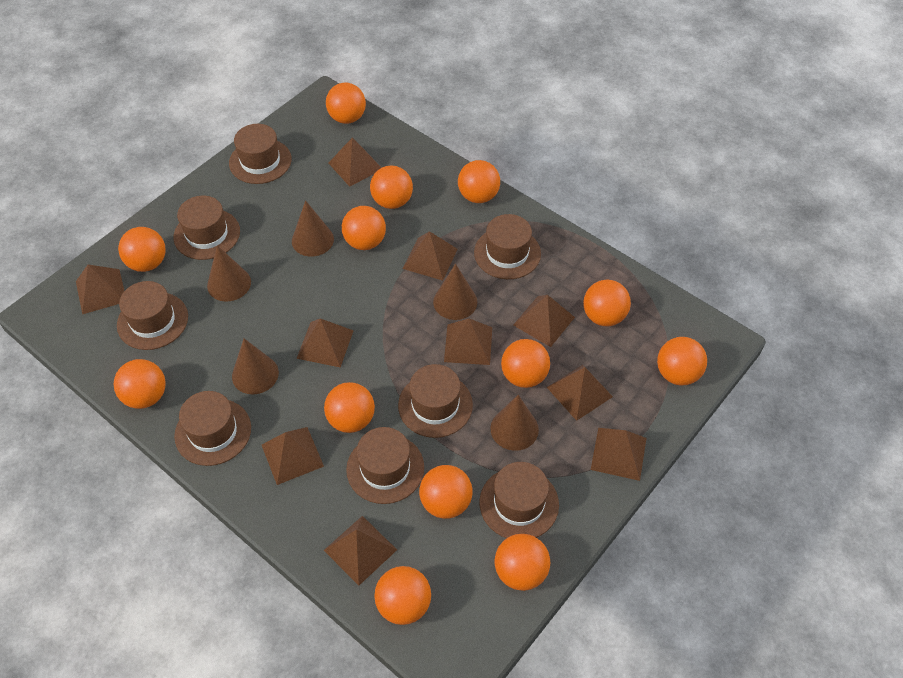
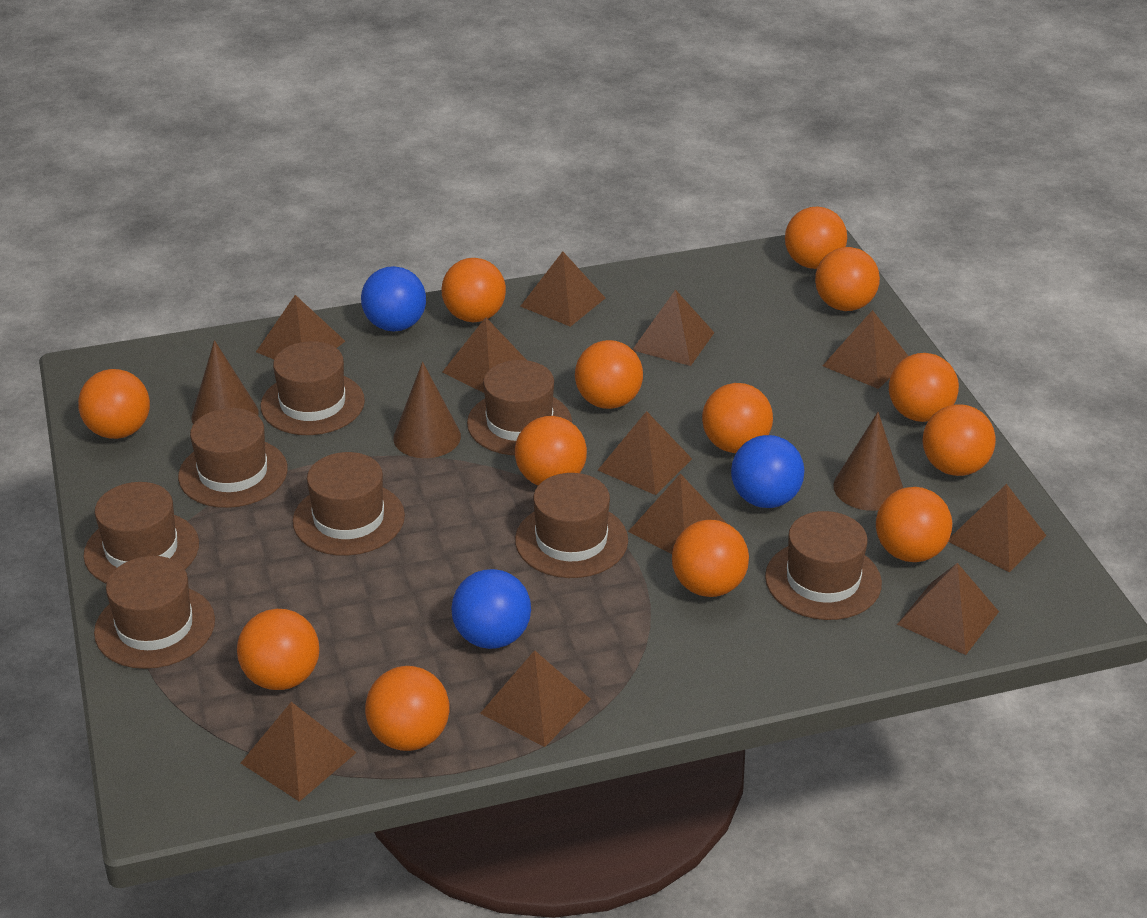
blue ball: none = 0 -> [361,266,426,332] [451,569,531,649] [731,435,805,508] = 3
brown cone: [207,245,251,302] [232,338,279,395] [292,200,334,257] [433,264,477,320] [490,395,539,451] = 5 -> [192,340,259,424] [393,362,461,458] [833,412,903,511] = 3
brown pyramid: [76,265,124,314] [262,427,324,485] [296,318,354,368] [324,516,397,586] [328,138,382,187] [403,231,458,280] [444,319,492,365] [513,295,575,347] [547,365,613,421] [591,428,647,481] = 10 -> [241,702,357,802] [256,295,345,359] [442,317,526,393] [480,650,590,747] [520,251,605,327] [598,411,692,495] [628,473,726,554] [632,290,715,366] [823,310,908,389] [897,563,999,655] [948,484,1046,572] = 11

